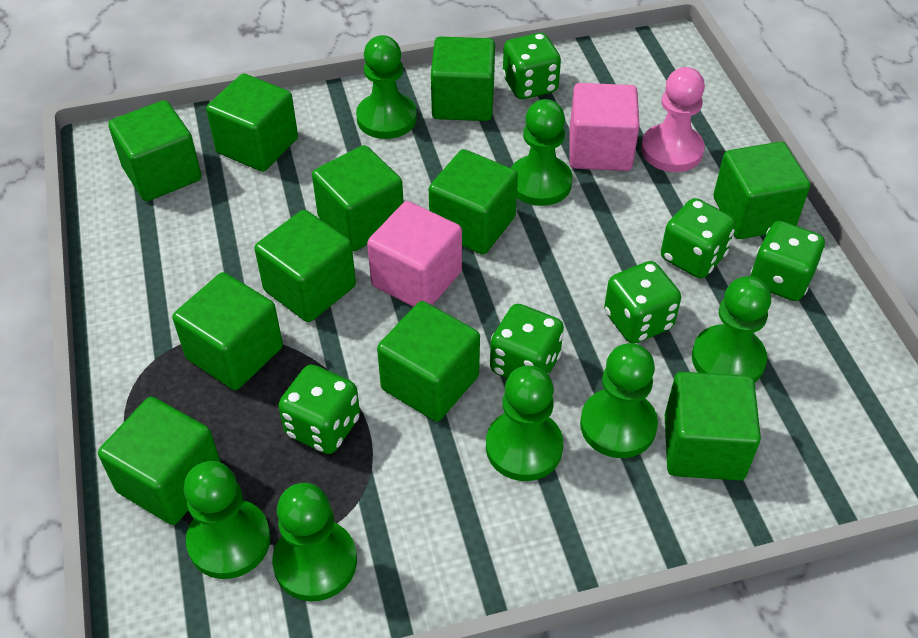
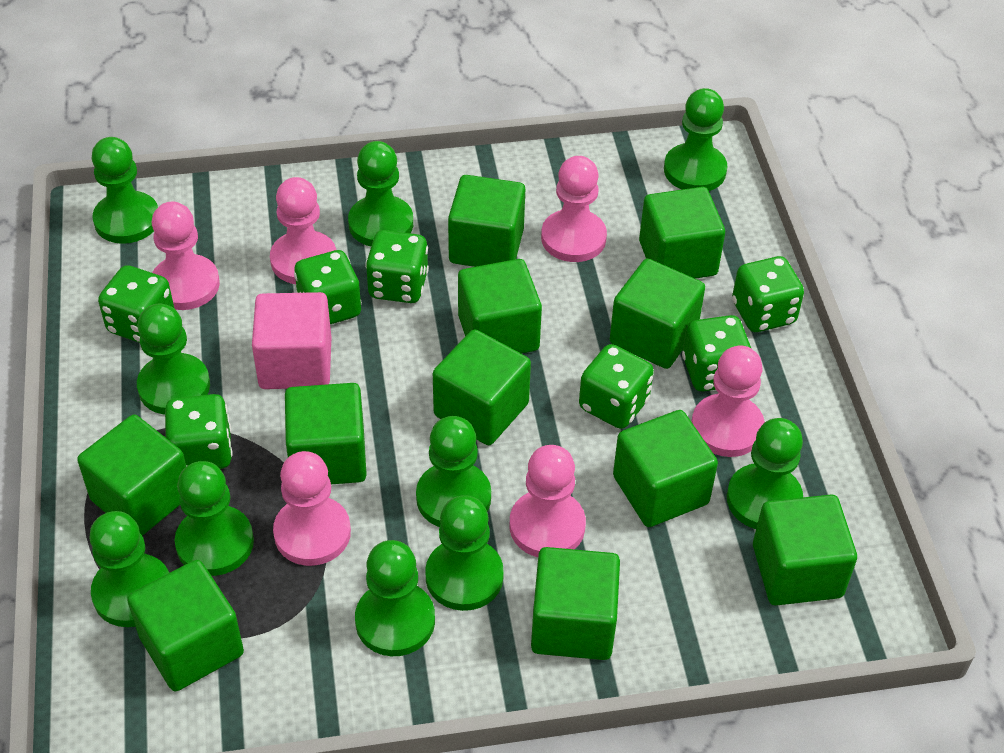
green dice: [278,365,360,454] [490,304,564,379] [502,33,561,99] [604,261,681,343] [661,198,736,279] [750,221,825,301] = 6 -> [98,265,174,343] [165,394,233,469] [294,250,362,324] [365,230,429,303] [579,344,654,429] [682,315,752,391] [732,256,804,332] = 7
green pawn: [184,461,271,579] [272,483,357,601] [356,35,417,139] [486,366,563,481] [511,99,573,206] [580,343,658,458] [692,276,771,382] = 7 -> [89,511,169,627] [91,137,158,244] [137,303,210,415] [175,461,254,576] [348,141,413,247] [355,540,435,656] [416,416,491,527] [425,495,504,611] [664,88,727,191] [727,418,803,529] = 10
pink cube: [367,201,462,307] [570,83,640,171] = 2 -> [252,292,331,389] = 1
pink pawn: [641,67,705,172] = 1 -> [152,201,220,310] [270,177,336,284] [273,451,351,566] [509,445,586,557] [541,156,607,262] [691,345,765,457] = 6

